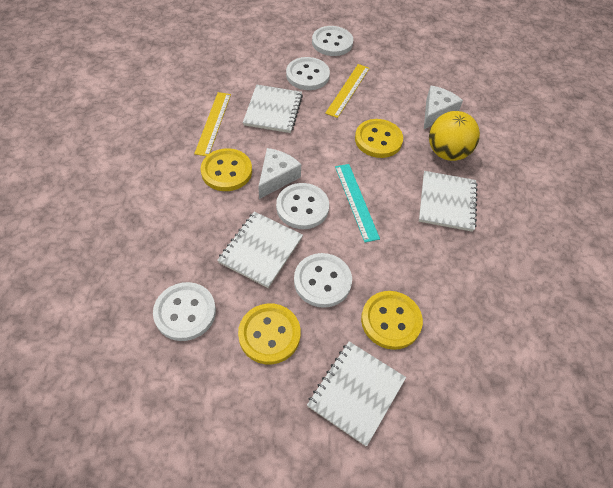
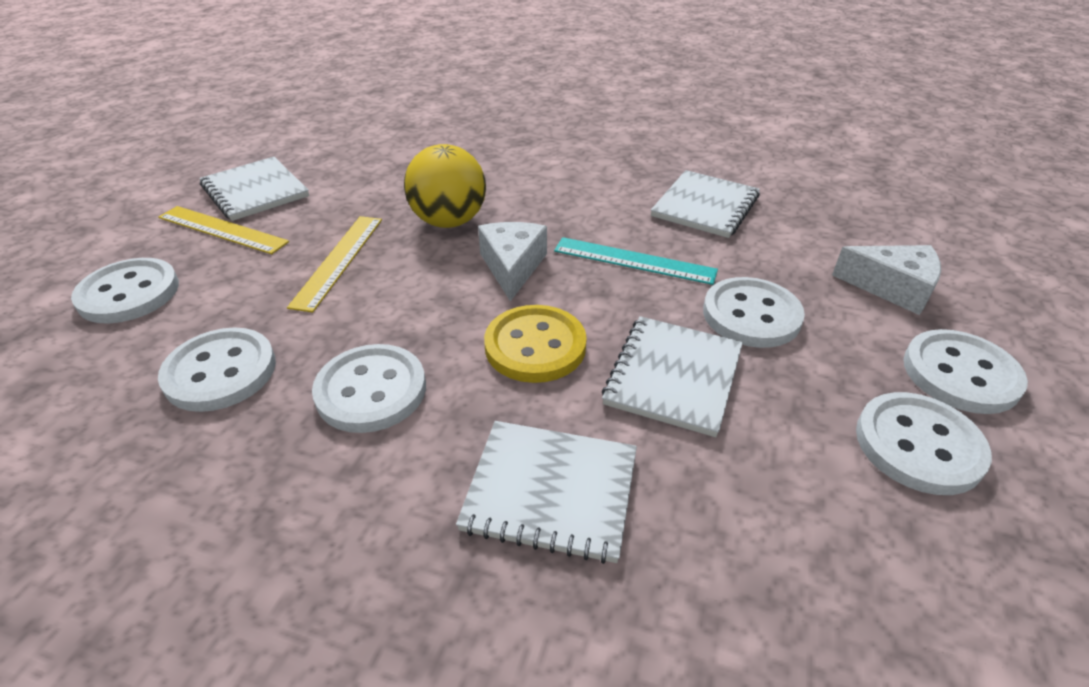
white button: [153,282,216,341] [276,183,329,229] [286,57,330,90] [294,253,352,308] [312,26,353,56] = 5 -> [71,258,179,324] [158,327,276,412] [312,344,426,433] [703,277,805,348] [856,392,992,495] [903,329,1028,414] = 6
yellow button: [201,148,252,191] [238,303,301,364] [355,119,403,158] [361,291,423,350] = 4 -> [484,305,587,383] = 1

